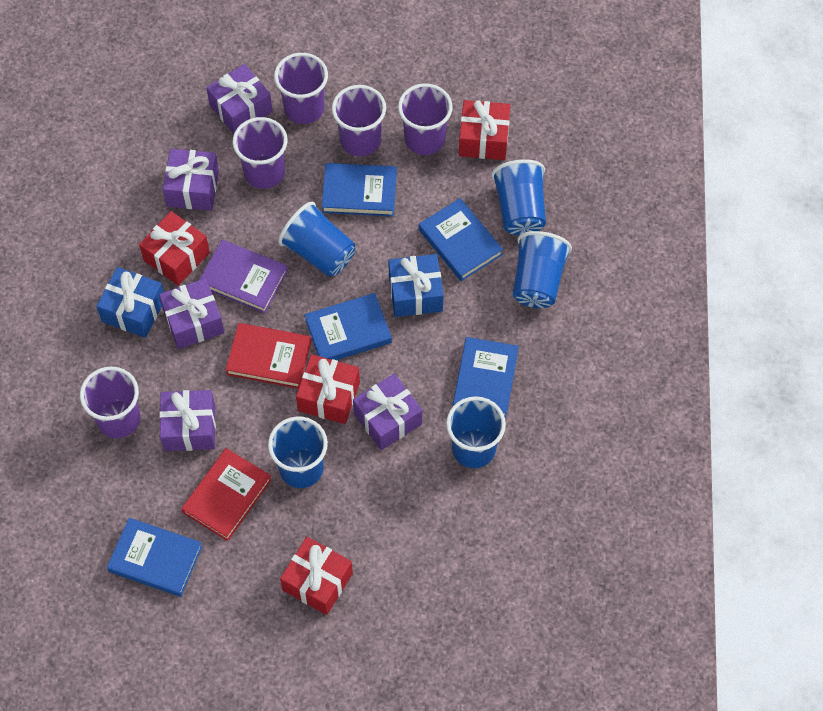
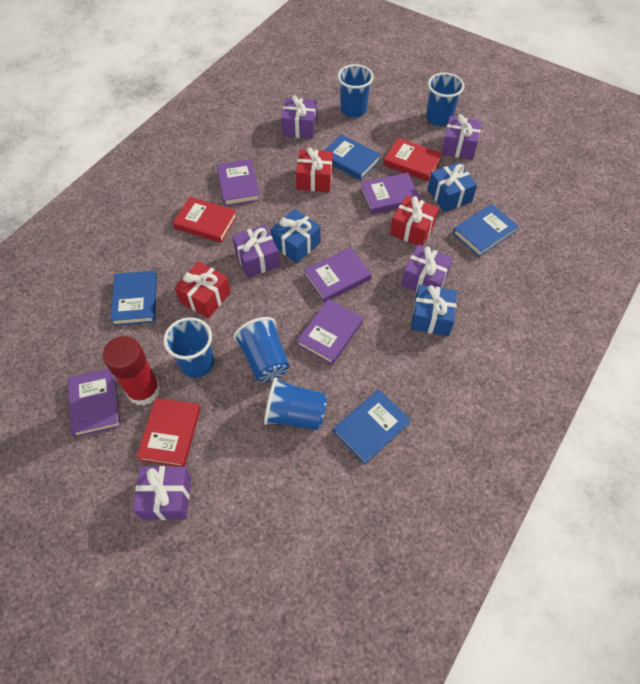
blue book: [107,518,203,597] [305,293,392,360] [322,163,397,217] [419,198,503,281] [453,337,519,418] = 5 -> [111,271,157,326] [324,134,381,181] [333,389,411,464] [453,204,519,257] = 4
blue gift: [96,267,164,338] [388,254,444,317] = 2 -> [270,209,321,263] [411,285,457,336] [427,162,477,212] = 3
purple book: [199,240,288,313] = 1 -> [68,369,121,437] [217,159,260,206] [297,299,363,365] [304,247,372,303] [360,173,420,214] = 5
purple cup: [80,366,140,438] [233,117,288,189] [274,53,328,124] [332,85,386,156] [398,83,453,155] = 5 -> none = 0
red book: [181,448,272,541] [225,323,311,389] = 2 -> [137,398,201,467] [173,197,237,243] [383,138,443,181] = 3
red gift: [139,211,210,286] [280,537,353,615] [296,354,360,424] [459,100,511,160] = 4 -> [175,261,231,318] [296,147,333,192] [390,195,439,246] = 3
red glue stick: none = 0 -> [103,336,161,406] = 1

